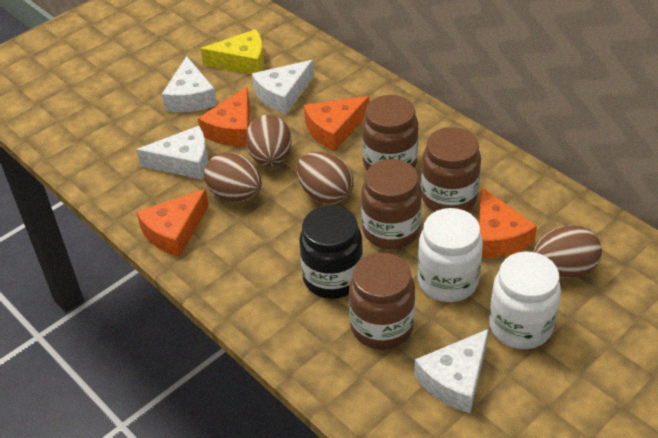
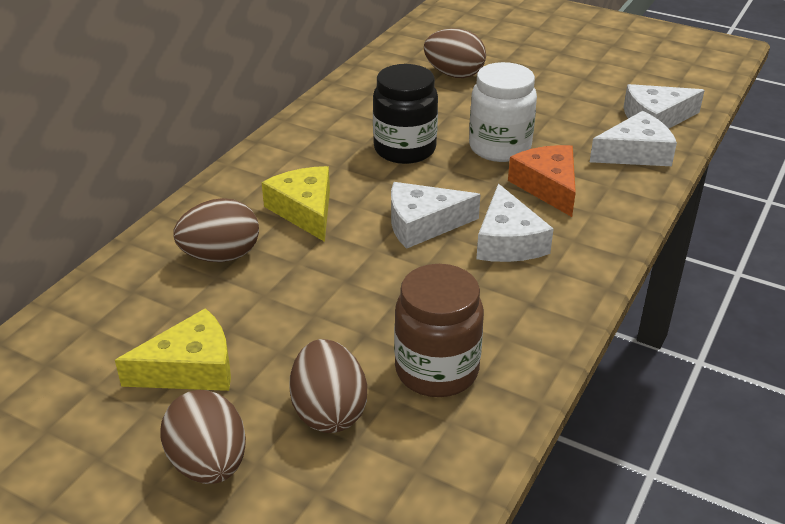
brown jar: [349,253,415,350] [361,159,422,249] [362,95,418,170] [421,127,481,212] = 4 -> [394,264,484,397] = 1
orange cheese: [136,189,209,257] [198,87,250,146] [304,96,369,151] [479,187,537,258] = 4 -> [508,145,576,217] = 1
white jar: [418,208,483,302] [489,252,561,349] = 2 -> [469,62,537,162] = 1
yellow cheese: [200,29,264,75] = 1 -> [115,308,231,391] [262,166,330,242] = 2

